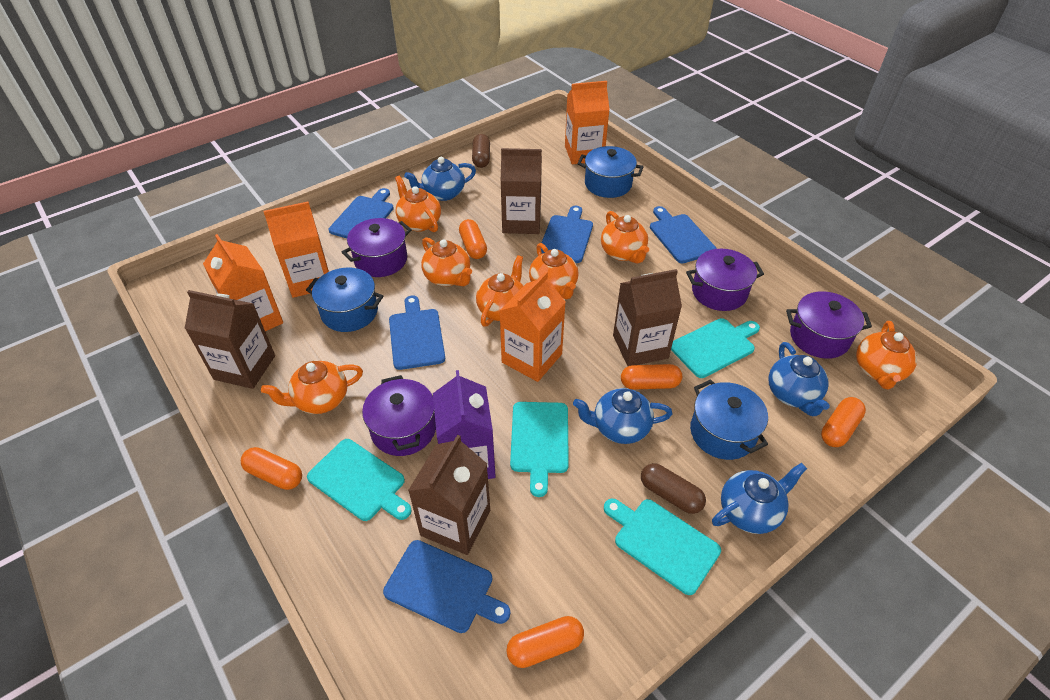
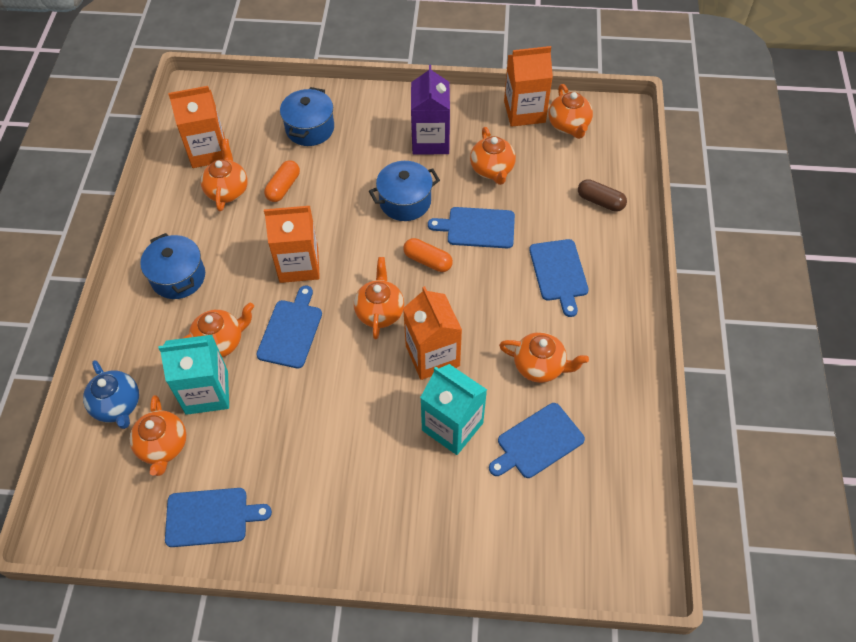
blue teapot: [404,157,476,201] [573,388,672,444] [712,463,807,534] [768,342,830,416] = 4 -> [83,360,139,429] = 1
brown capsule: [472,134,490,168] [641,463,706,514] = 2 -> [578,179,627,212] = 1
brown carton: [184,290,275,389] [408,435,490,555] [501,148,542,234] [613,269,682,366] = 4 -> none = 0
orange capsule: [241,447,302,490] [459,219,487,259] [506,616,584,668] [621,364,682,390] [821,397,866,447] = 5 -> [264,160,300,202] [403,238,453,272] = 2
purple pot: [342,218,412,277] [362,375,436,456] [686,249,764,311] [786,291,872,359] = 4 -> none = 0
turquoise carton: none = 0 -> [158,335,229,415] [420,364,487,455] = 2
turquoise cutting board: [307,439,411,521] [510,402,569,497] [604,499,721,595] [671,318,760,378] = 4 -> none = 0

